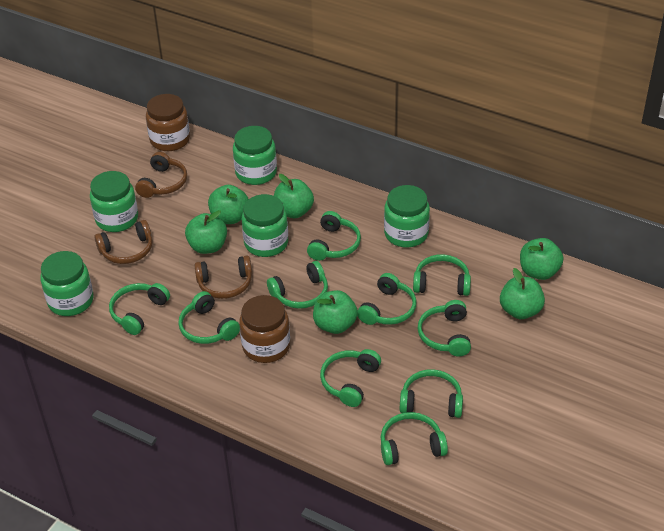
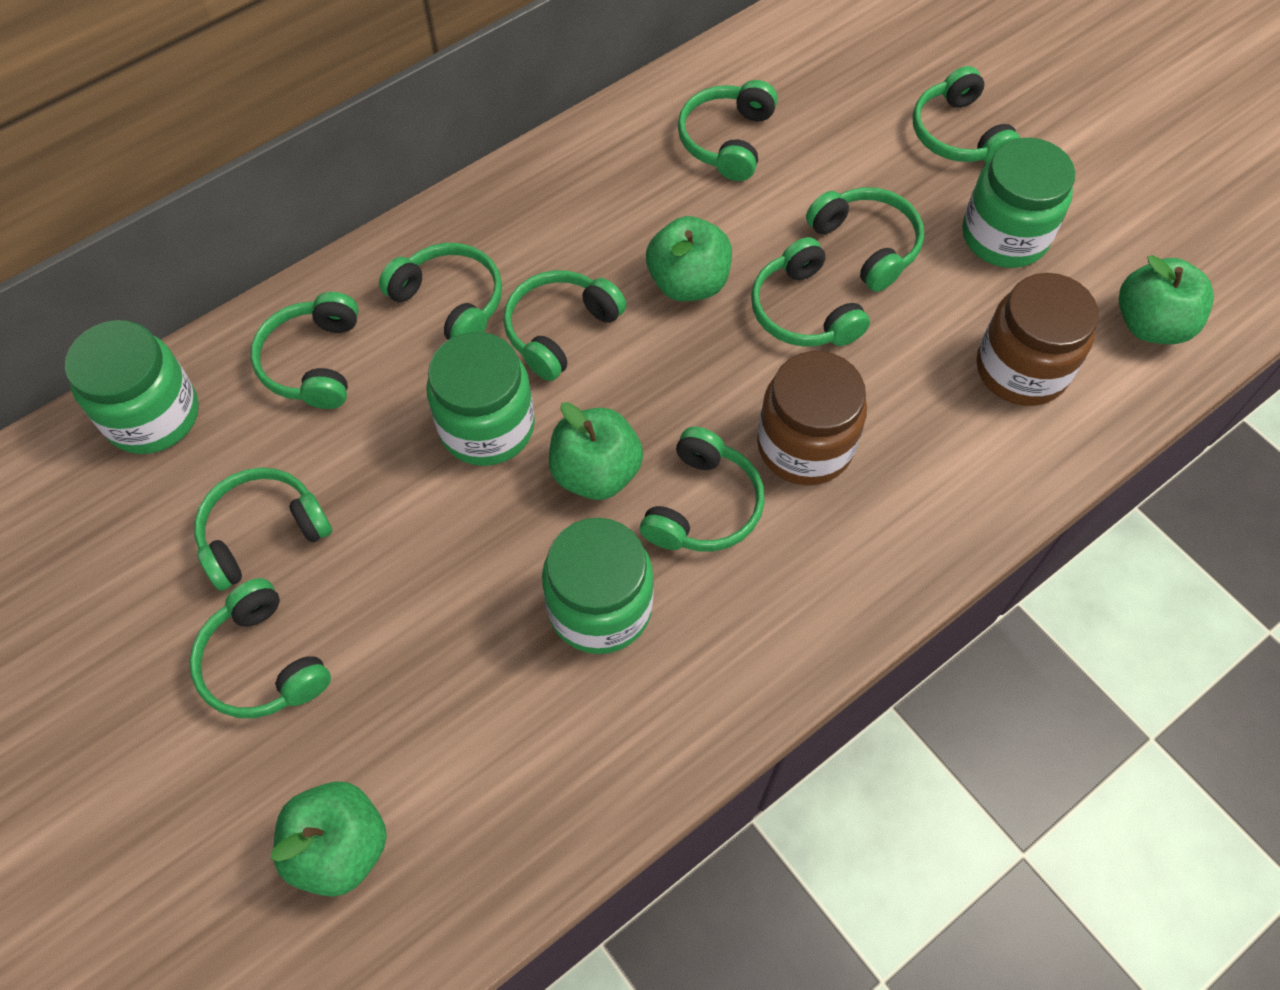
brown headphones: [94,220,152,264] [135,152,187,198] [195,256,252,299] = 3 -> none = 0
green apple: [185,210,227,254] [208,185,248,224] [274,174,314,218] [313,290,358,334] [500,268,545,319] [520,238,564,280] = 6 -> [271,781,387,897] [549,402,643,500] [646,216,732,301] [1119,255,1214,344] = 4
green jar: [40,251,94,316] [90,171,138,232] [233,126,277,185] [242,194,288,257] [384,185,430,247] = 5 -> [65,320,199,454] [426,332,535,466] [542,518,654,654] [962,138,1075,268] = 4

